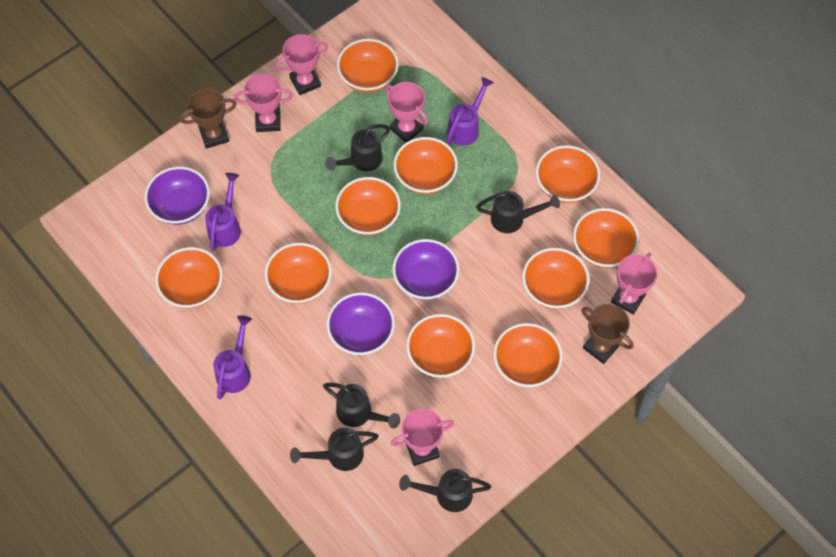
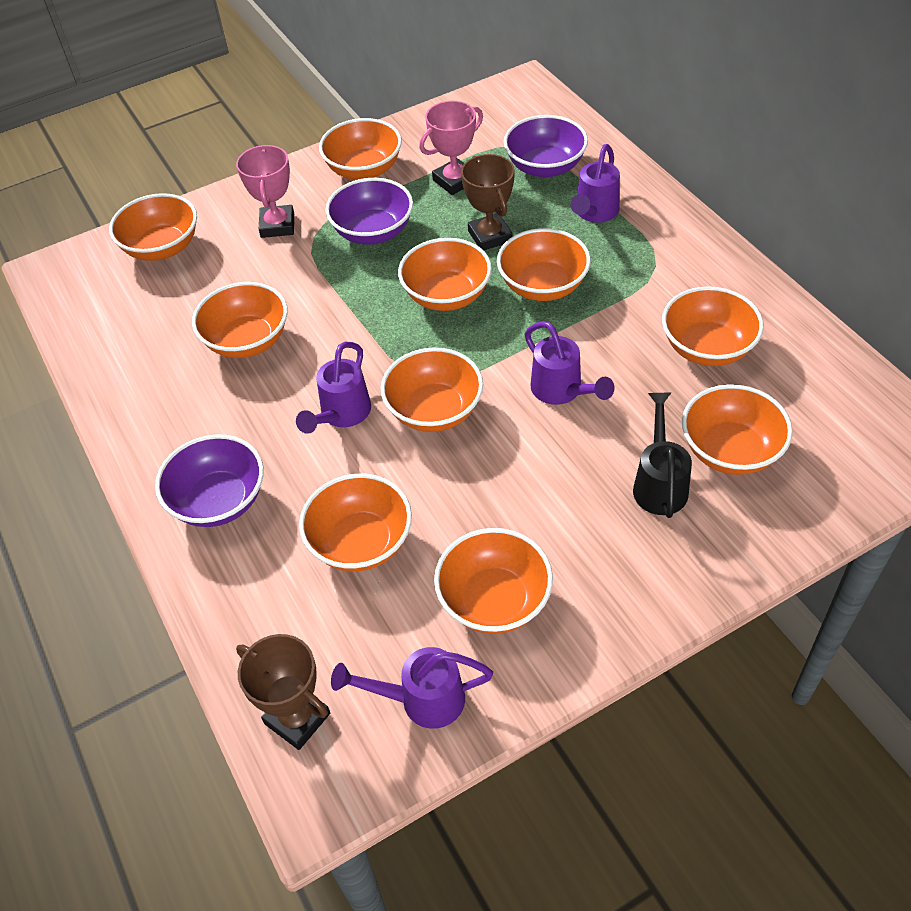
black watering can: [290,428,379,471] [323,383,400,428] [325,124,390,171] [399,469,491,512] [476,191,560,233] = 5 -> [633,393,692,518] = 1
pink trophy: [234,74,293,132] [276,34,328,95] [385,82,428,142] [391,409,454,466] [611,253,657,315] = 5 -> [236,145,294,238] [419,101,483,195] = 2
purple watering can: [205,173,241,251] [213,315,252,399] [446,77,493,146] = 3 -> [296,342,371,434] [331,647,493,729] [525,321,615,405] [571,144,620,223] = 4

